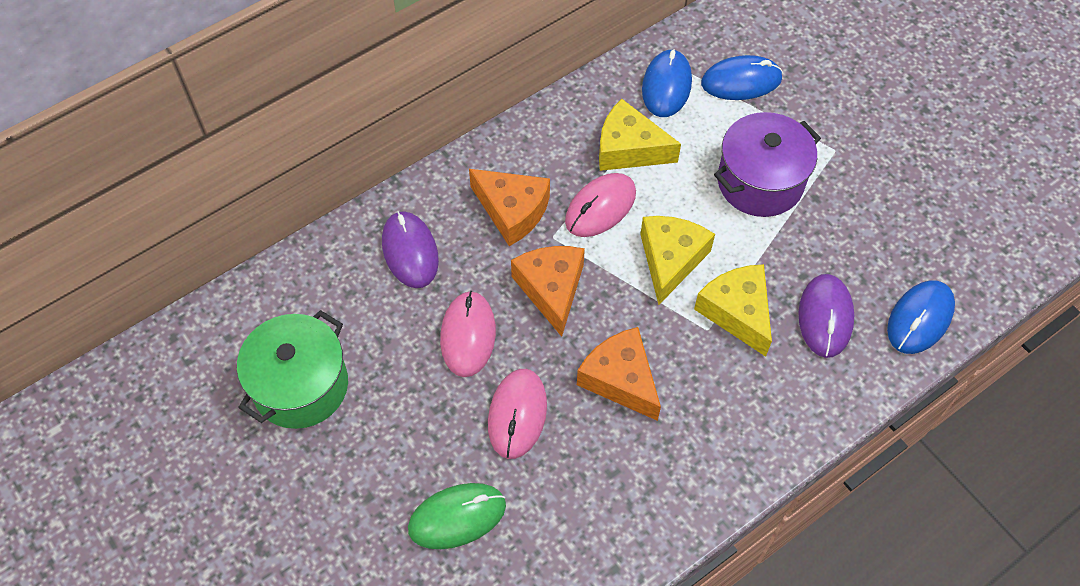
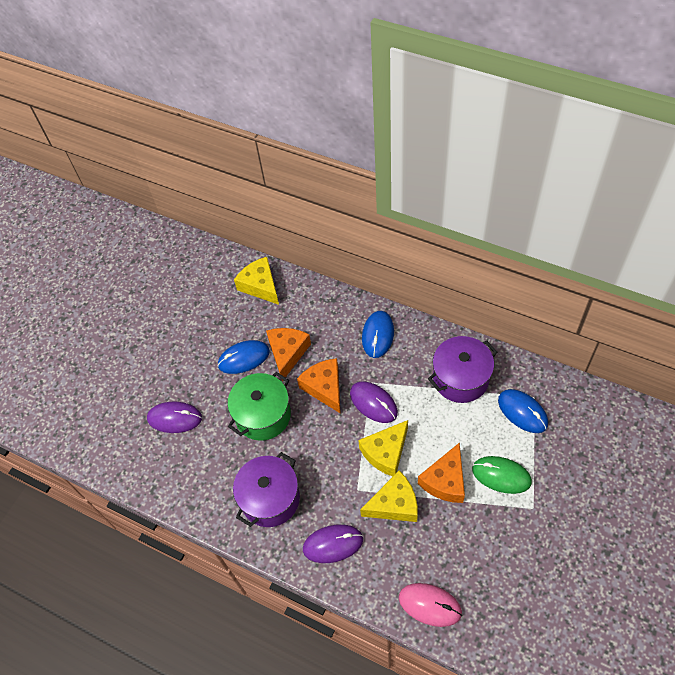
pink mouse: [440,291,496,377] [488,369,547,459] [565,173,636,237] = 3 -> [399,583,462,627] = 1
purple mouse: [382,211,439,288] [799,274,854,358] = 2 -> [147,401,202,433] [303,524,363,563] [350,381,398,423] = 3
purple pot: [714,112,821,217] = 1 -> [233,452,300,527] [428,336,497,403] = 2

